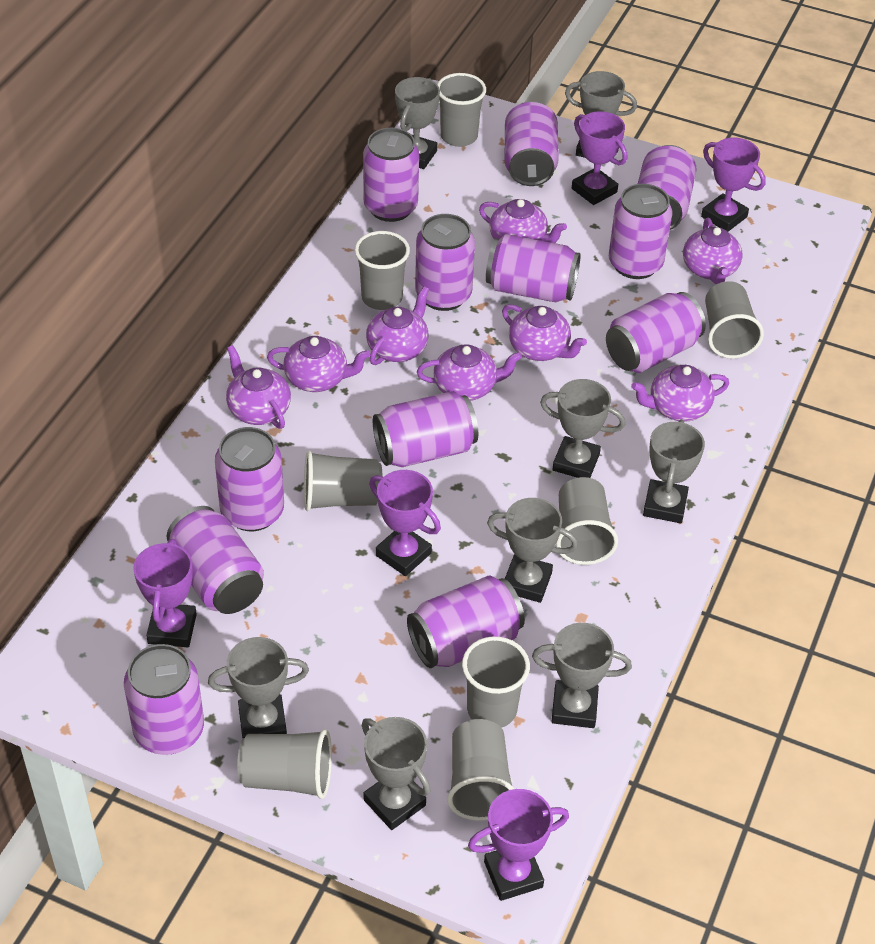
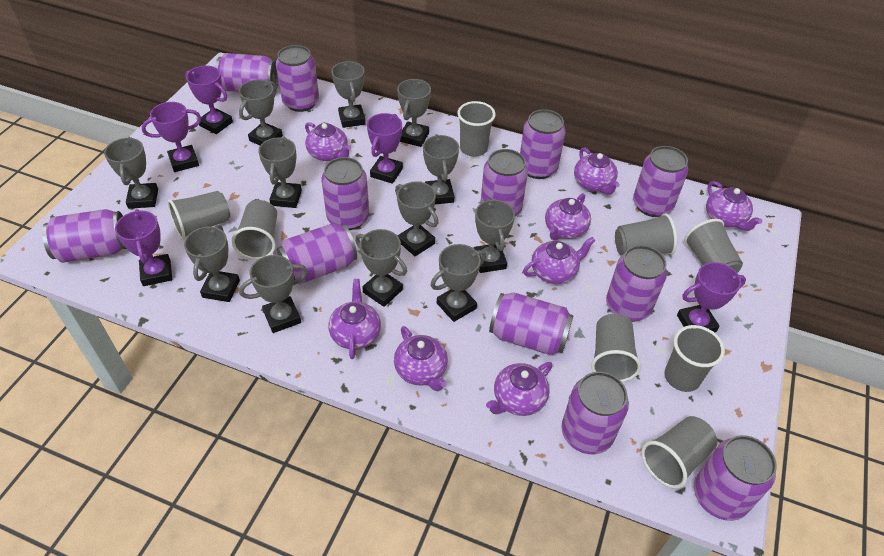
grey trophy: [208,637,309,739] [362,717,430,830] [395,77,440,169] [487,498,578,603] [532,623,632,728] [540,379,625,478] [565,71,637,158] [643,419,705,523] = 8 -> [104,137,158,209] [184,225,240,302] [239,80,283,145] [239,255,308,333] [258,137,302,208] [331,61,366,128] [355,229,407,307] [395,181,438,256] [397,79,431,147] [423,134,459,204] [431,244,486,322] [474,198,515,273] = 12

